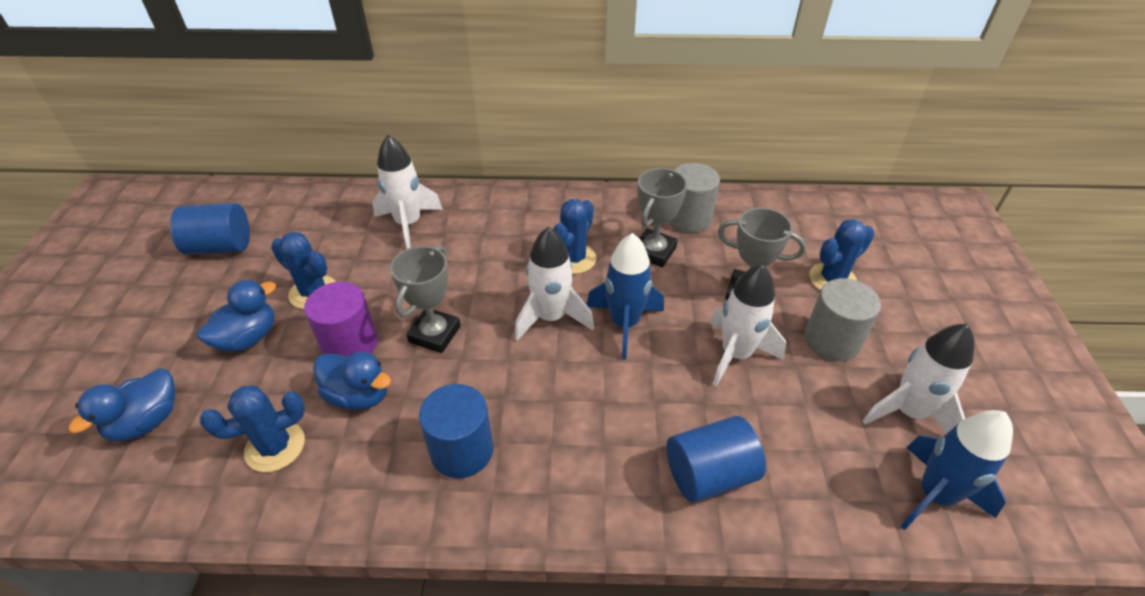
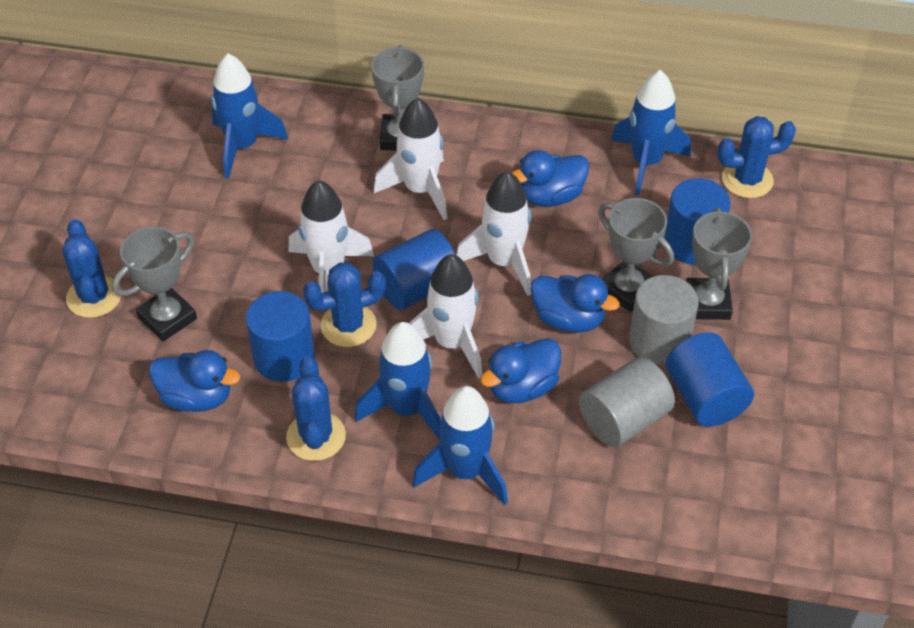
blue cylinder: [170,203,250,255] [419,384,493,478] [667,416,766,503] = 3 -> [246,291,315,382] [373,229,456,310] [664,178,731,264] [666,332,754,427] = 4
blue duck: [69,368,175,442] [197,280,276,352] [313,352,391,410] = 3 -> [149,350,240,412] [480,338,561,403] [512,150,589,207] [531,274,620,333] = 4
blue rocket: [587,233,664,360] [900,410,1013,530] = 2 -> [211,54,288,179] [354,322,441,440] [413,386,508,505] [611,70,691,195] = 4
grey trophy: [390,245,461,353] [638,168,687,267] [718,208,806,300] = 3 -> [112,227,197,342] [371,45,424,151] [598,198,674,312] [686,208,752,320] = 4
purple cylinder: [304,282,378,356] = 1 -> none = 0

